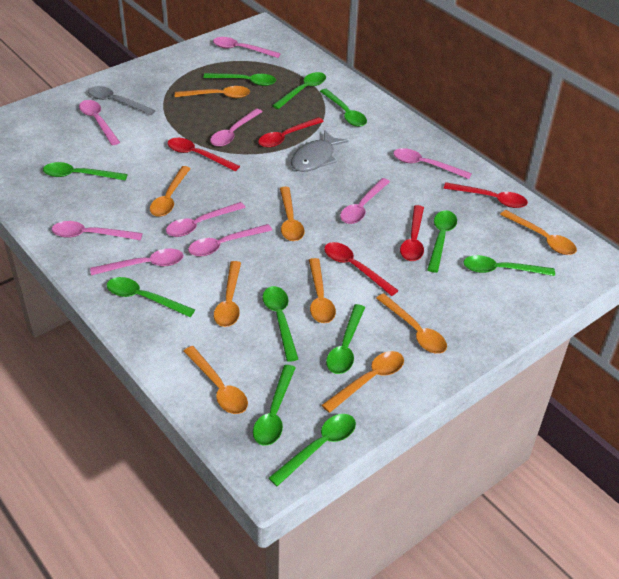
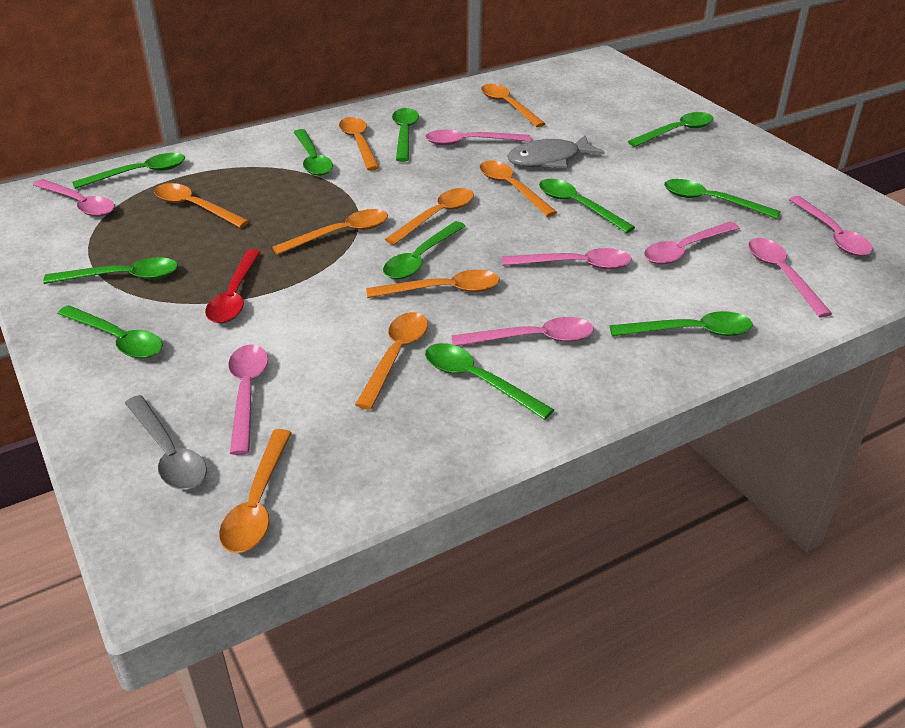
pink spoon: [52,221,142,240] [79,100,120,145] [90,249,183,275] [166,202,246,237] [188,224,272,256] [210,108,262,147] [213,37,281,58] [340,178,390,224] [393,148,472,179] = 9 -> [33,179,115,217] [228,344,268,455] [425,130,531,145] [451,317,594,346] [502,248,632,269] [644,222,739,264] [748,238,832,317] [789,196,872,256] = 8
red spoon: [167,138,240,171] [258,117,324,148] [324,242,399,296] [400,205,424,261] [444,182,528,208] = 5 -> [205,249,261,323] = 1

